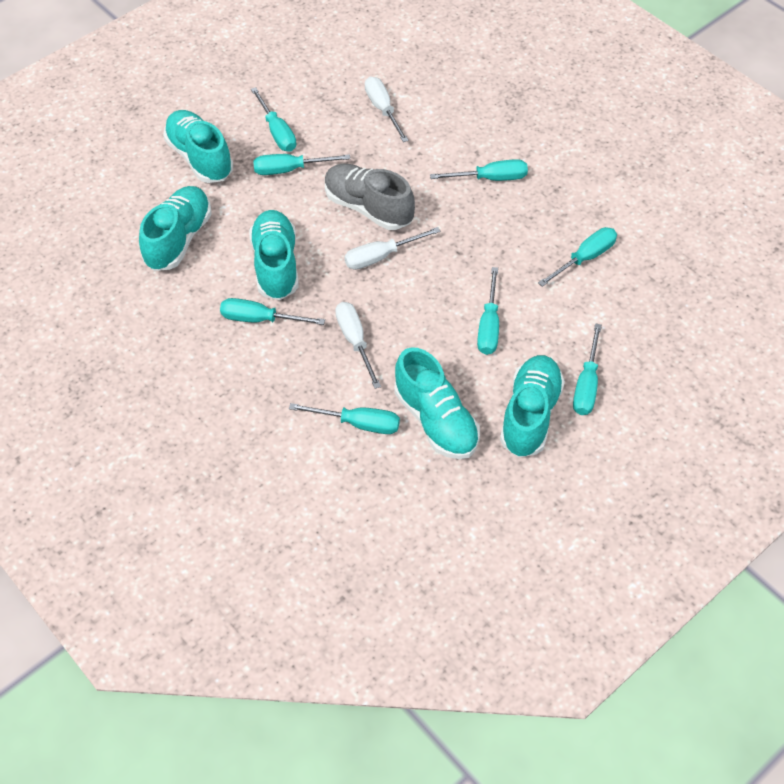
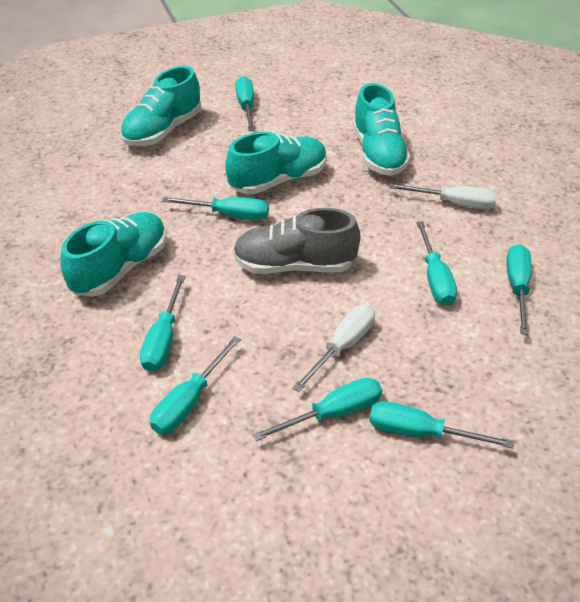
turquoise shoe: [139,186,212,271] [163,110,234,183] [249,210,299,300] [394,347,480,459] [500,355,565,458] = 5 -> [60,212,166,297] [121,66,201,146] [225,132,327,194] [352,83,410,176] = 4
white screwdriver: [335,302,381,389] [344,227,440,270] [365,77,409,142] = 3 -> [292,305,375,392] [389,183,497,209] = 2

